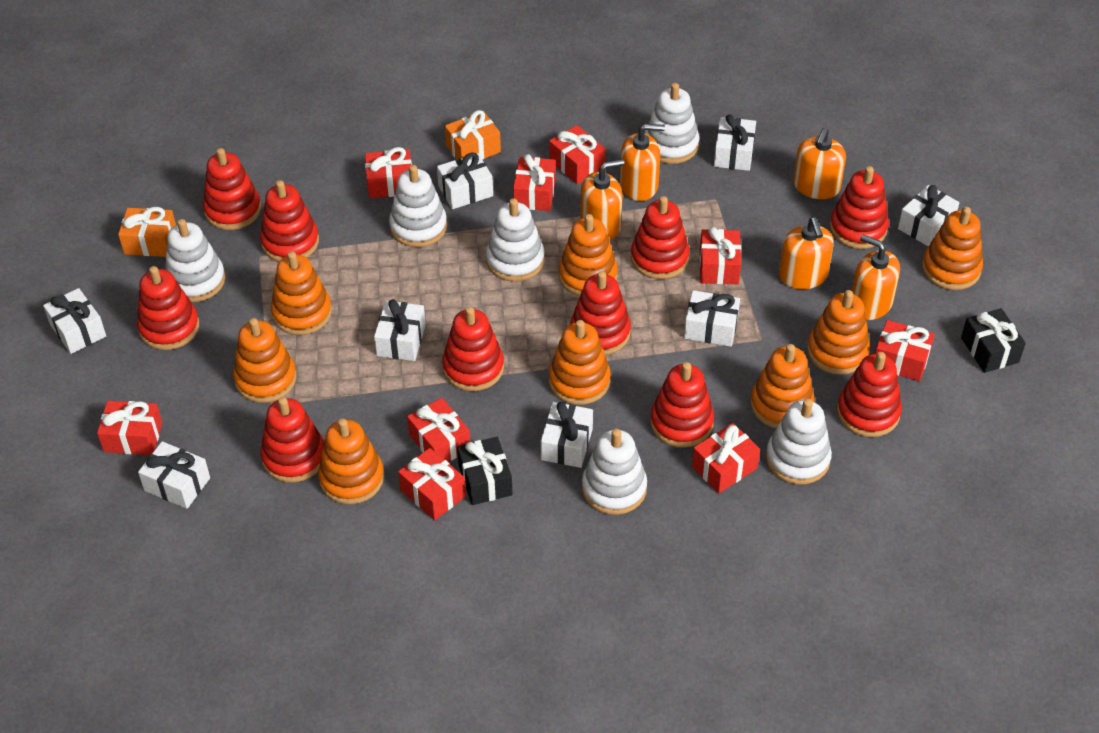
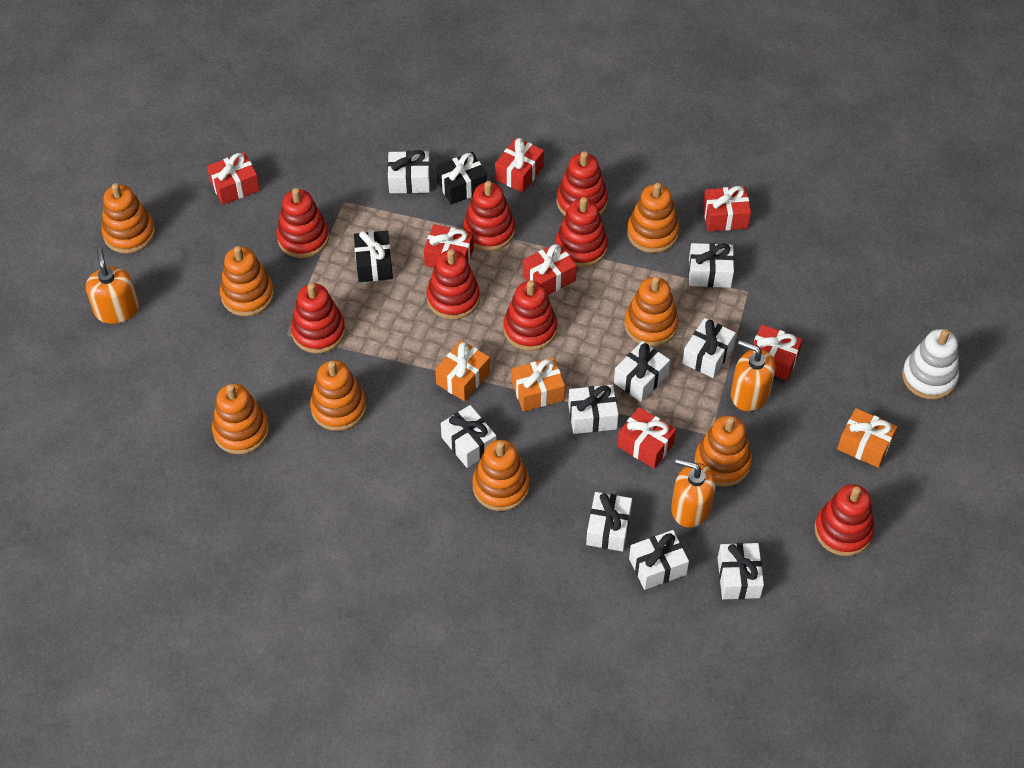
orange gift: [118,207,176,257] [445,110,501,160] = 2 -> [435,340,490,401] [512,357,565,411] [837,408,897,468] = 3
orange soap dispenser: [580,159,624,240] [620,124,665,201] [779,217,834,289] [793,127,846,199] [852,235,900,320] = 5 -> [86,248,139,324] [671,458,716,528] [731,340,775,411] = 3
red gift: [97,401,162,455] [365,147,412,198] [398,448,466,520] [407,398,470,462] [513,154,556,211] [549,125,605,184] [692,423,760,493] [700,227,741,284] [875,320,935,381] = 9 -> [207,152,260,205] [424,224,474,268] [495,137,544,193] [523,243,577,295] [617,407,676,469] [703,186,751,231] [753,324,803,380] = 7
red stacking toy: [137,266,199,350] [203,148,261,230] [260,180,319,262] [260,397,324,483] [442,307,504,391] [570,271,631,355] [631,196,690,279] [650,362,714,448] [830,166,889,249] [837,352,902,437] = 10 -> [276,188,329,258] [291,283,345,353] [427,249,480,319] [463,181,515,251] [503,280,557,351] [556,151,608,216] [556,197,608,267] [815,484,874,556] = 8
white gift: [43,288,106,354] [138,441,210,509] [374,299,426,361] [437,152,493,209] [541,402,593,468] [684,290,740,347] [714,114,756,171] [898,185,959,246] = 8 -> [388,150,430,194] [441,405,496,468] [568,385,619,434] [586,492,632,552] [614,341,670,402] [629,530,689,590] [682,318,736,378] [689,243,734,288] [718,543,764,599] = 9
white stacking toy: [165,219,225,302] [389,165,447,247] [486,198,545,282] [582,429,647,515] [645,83,699,164] [766,399,832,485] = 6 -> [902,329,959,399] = 1

